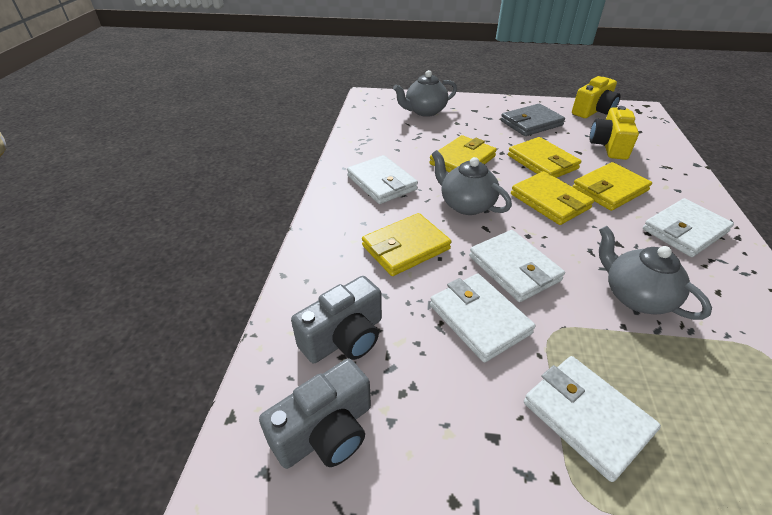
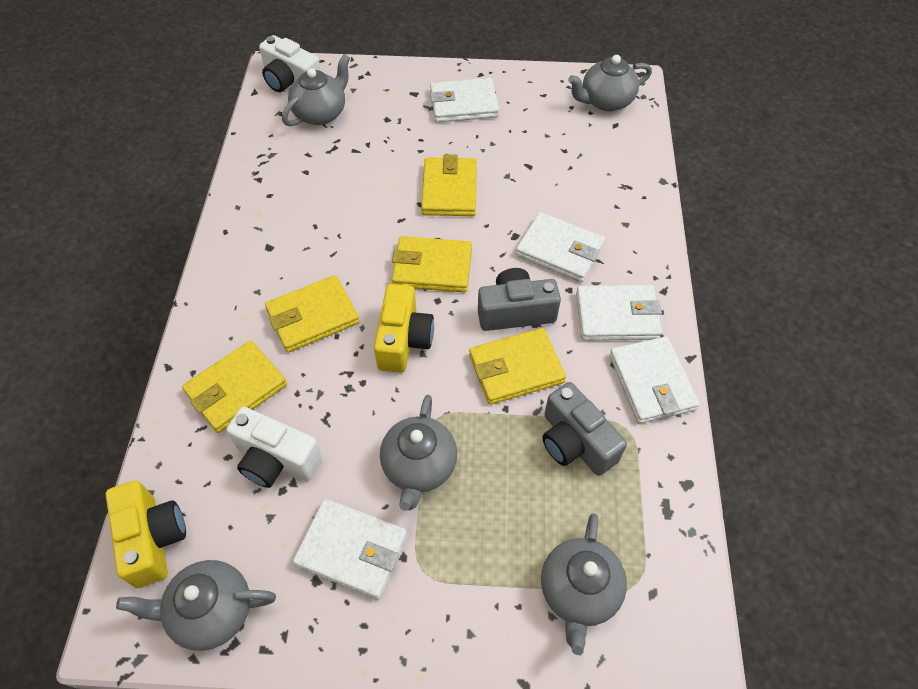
grey teapot: [393,70,457,117] [431,150,512,215] [599,226,712,320] = 3 -> [116,560,276,651] [282,54,350,126] [380,395,457,511] [541,513,627,655] [568,55,652,111] = 5
grey wallet: [501,104,565,136] = 1 -> none = 0
white camera: none = 0 -> [226,407,322,488] [259,35,321,92] = 2

